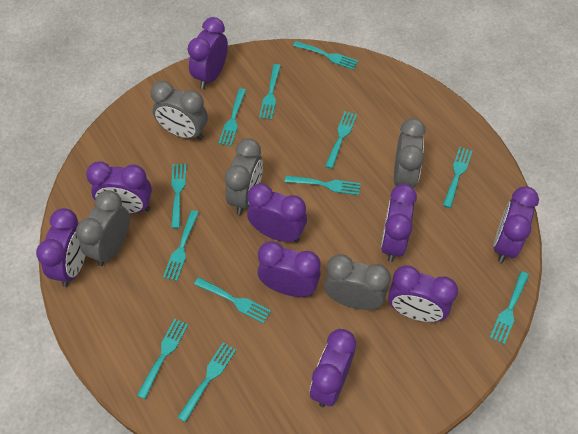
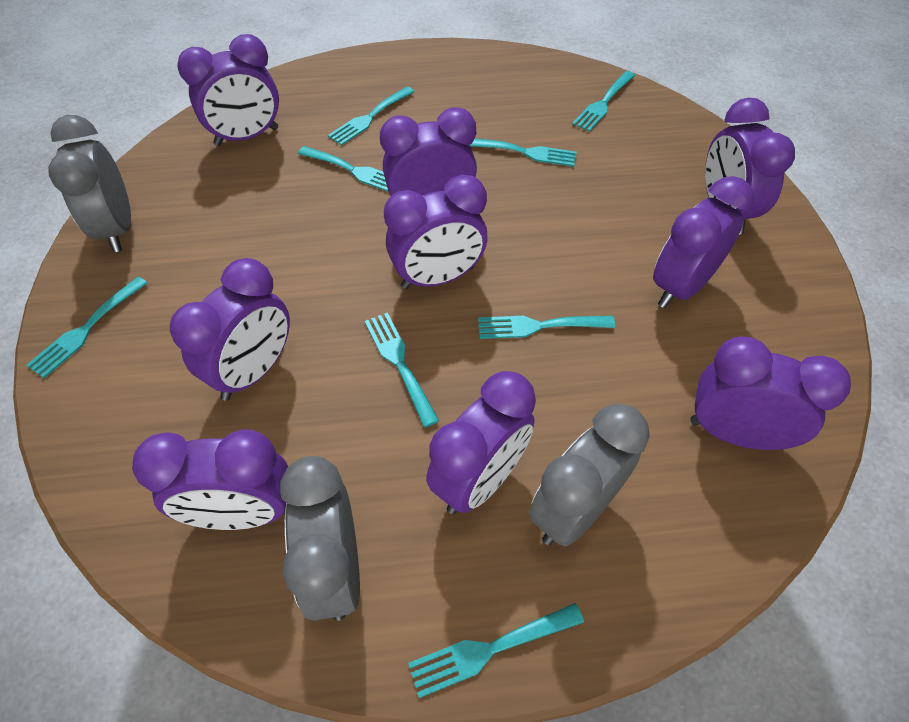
grey clock: [76,190,130,266] [151,81,208,140] [225,138,263,215] [324,254,391,310] [394,118,425,188] = 5 -> [48,115,131,252] [280,456,360,621] [529,403,650,547] = 3
turquoise fork: [137,319,188,399] [163,210,199,281] [171,164,187,229] [178,343,236,422] [194,277,271,324] [219,88,246,146] [259,64,281,120] [285,175,361,195] [293,41,358,70] [325,111,357,169] [443,147,472,208] [490,271,529,344] = 12 -> [27,276,147,378] [298,146,389,192] [328,87,414,145] [365,313,439,427] [408,603,584,698] [470,139,577,167] [478,316,615,339] [572,71,635,132] = 8

